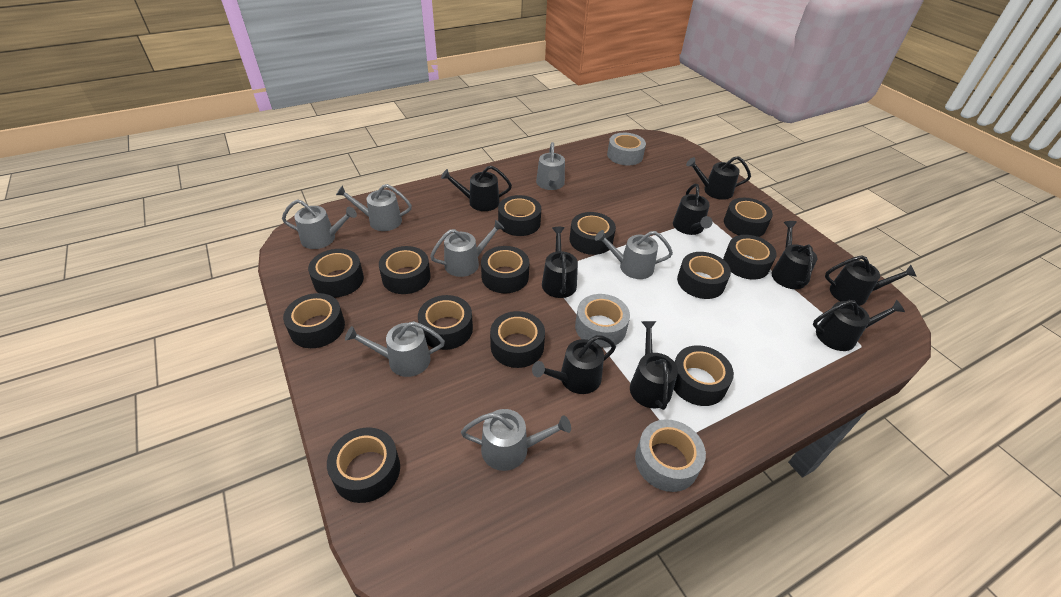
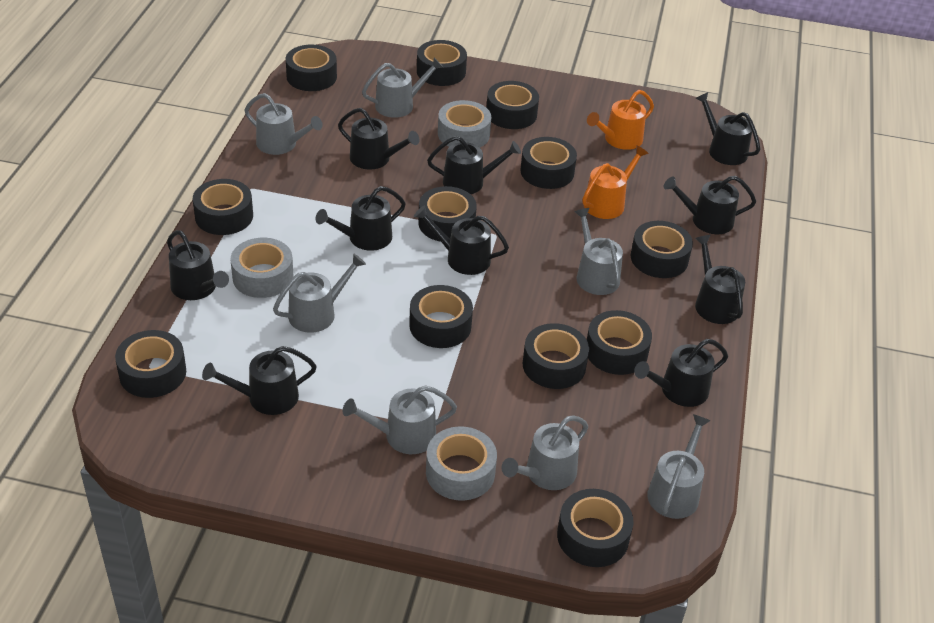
black tape: [283,293,345,348] [308,249,364,297] [327,427,400,503] [379,246,431,294] [418,295,473,350] [481,246,529,293] [490,311,545,368] [498,195,541,236] [570,212,616,255] [674,345,734,406] [677,252,731,299] [723,235,777,280] [724,198,773,237] = 13 -> [115,330,186,398] [193,179,253,235] [286,45,337,91] [409,285,473,348] [417,40,467,86] [418,186,477,242] [486,81,539,129] [520,137,577,189] [523,323,589,389] [557,489,633,567] [587,310,652,375] [631,221,693,278] = 12
black watering can: [441,166,512,211] [532,335,616,394] [542,227,578,298] [630,321,678,410] [673,184,713,235] [686,156,751,200] [772,221,817,289] [813,300,905,351] [825,255,917,306] = 9 -> [167,230,229,300] [202,346,317,415] [316,186,406,251] [338,108,420,169] [414,205,509,275] [427,136,521,194] [634,339,728,407] [664,176,756,234] [695,235,745,324] [696,92,760,165] = 10
orange watering can: none = 0 -> [582,145,649,219] [587,90,654,150] = 2

